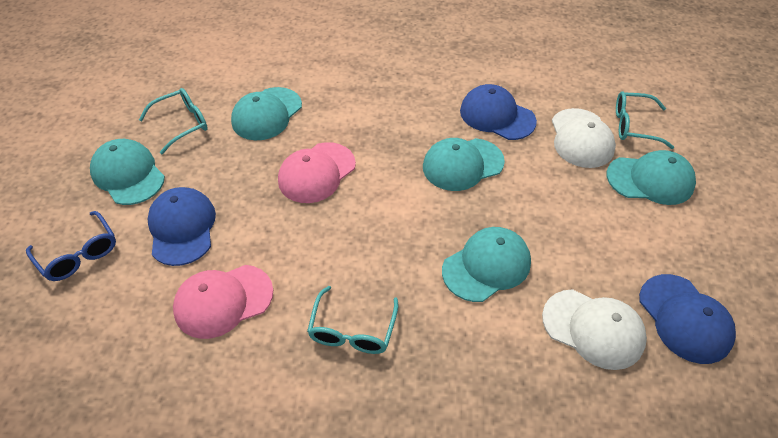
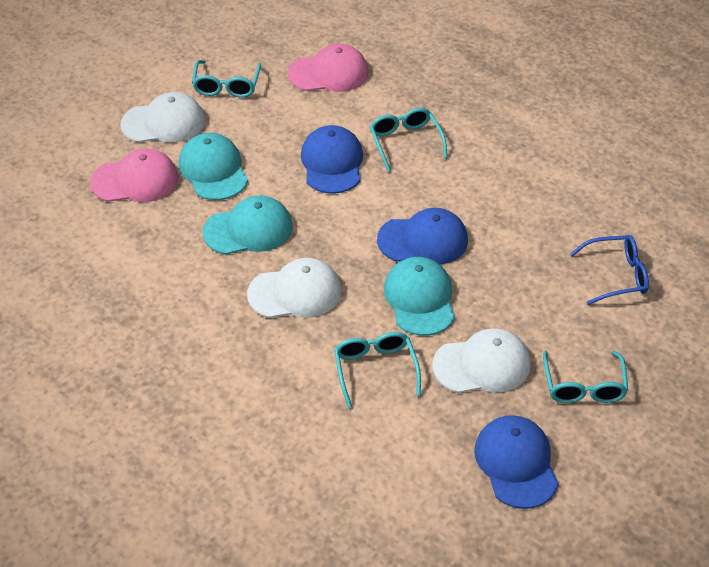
turquoise cap: [90,139,165,205] [231,87,302,140] [423,138,505,191] [442,227,531,302] [607,150,696,205] = 5 -> [178,133,248,200] [202,195,293,255] [384,257,455,336] = 3
turquoise glasses: [139,88,208,154] [307,286,398,354] [616,91,674,149] = 3 -> [192,60,261,98] [334,332,421,408] [370,108,447,171] [543,351,628,403] = 4
white cap: [542,289,647,370] [552,108,616,168] = 2 -> [120,92,205,143] [247,258,341,318] [432,328,531,393] = 3

